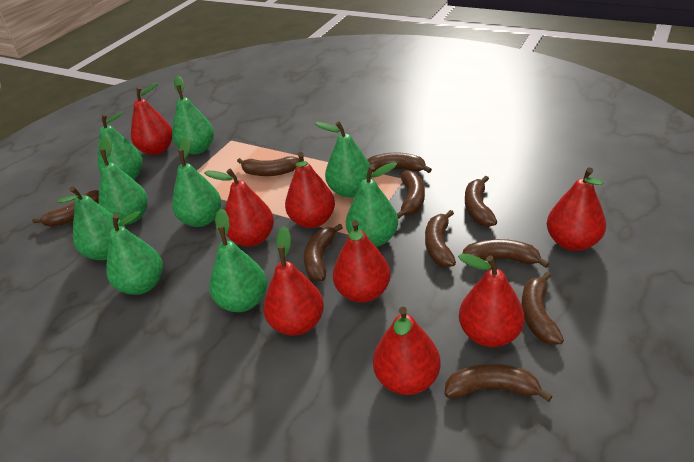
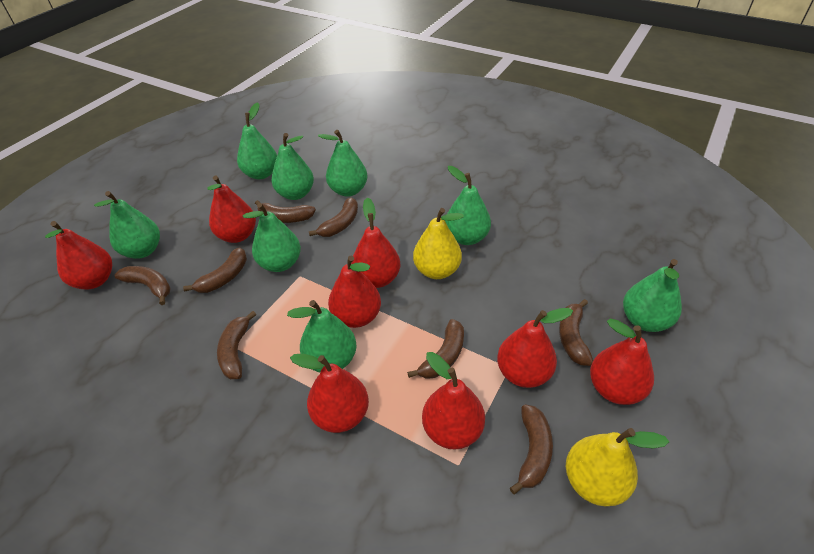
brown banana: [32,190,99,227] [237,156,300,176] [304,224,343,281] [367,153,432,173] [397,170,425,219] [425,210,456,267] [444,364,552,402] [463,239,549,268] [465,176,497,227] [522,272,564,345] = 10 -> [115,266,171,305] [183,247,247,293] [217,311,257,379] [255,200,316,223] [309,198,358,237] [407,319,464,379] [510,404,553,494] [559,299,593,366] = 8
green pear: [57,186,125,260] [97,112,143,180] [98,136,148,225] [106,211,163,295] [172,76,214,154] [172,136,221,227] [209,209,267,312] [315,121,372,198] [346,162,398,247] = 9 -> [94,191,160,259] [237,102,277,179] [243,203,301,272] [271,133,314,200] [287,300,357,373] [318,130,368,197] [445,166,491,245] [623,259,682,332] = 8
yellow pear: none = 0 -> [413,208,464,279] [566,428,669,506] = 2

